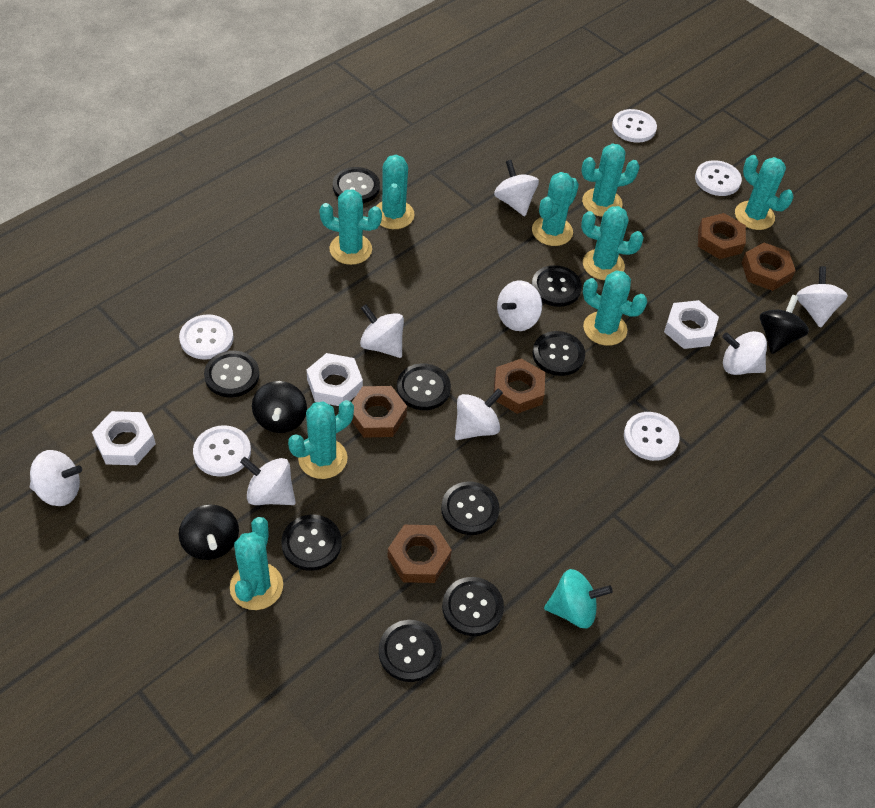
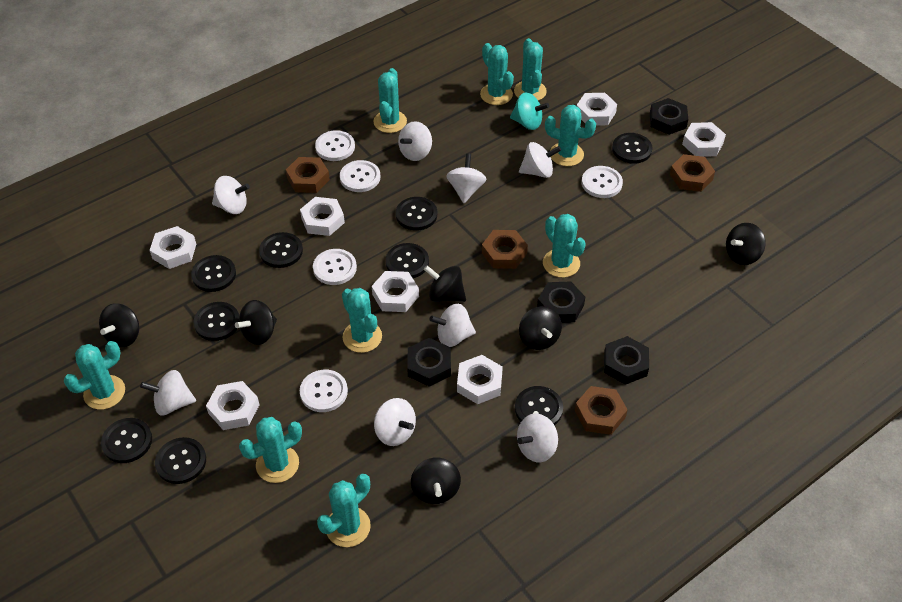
black nut: none = 0 -> [407,338,451,387] [537,281,585,323] [604,336,649,385] [650,98,688,135] = 4
black spinning top: [179,504,239,560] [252,381,307,433] [760,295,809,354] = 3 -> [99,303,139,347] [235,300,277,345] [411,457,461,504] [424,265,466,302] [519,306,562,350] [726,223,766,265] = 6
brown nut: [352,386,407,438] [388,525,452,583] [494,359,545,414] [698,213,746,259] [742,243,796,291] = 5 -> [286,157,330,193] [482,230,528,269] [575,386,628,435] [670,154,715,192] = 4
white nut: [92,411,156,465] [307,353,363,406] [664,300,719,349] = 3 -> [149,226,196,269] [206,381,260,430] [300,197,345,236] [372,271,419,312] [457,355,503,404] [577,93,617,126] [682,122,726,157] = 7

